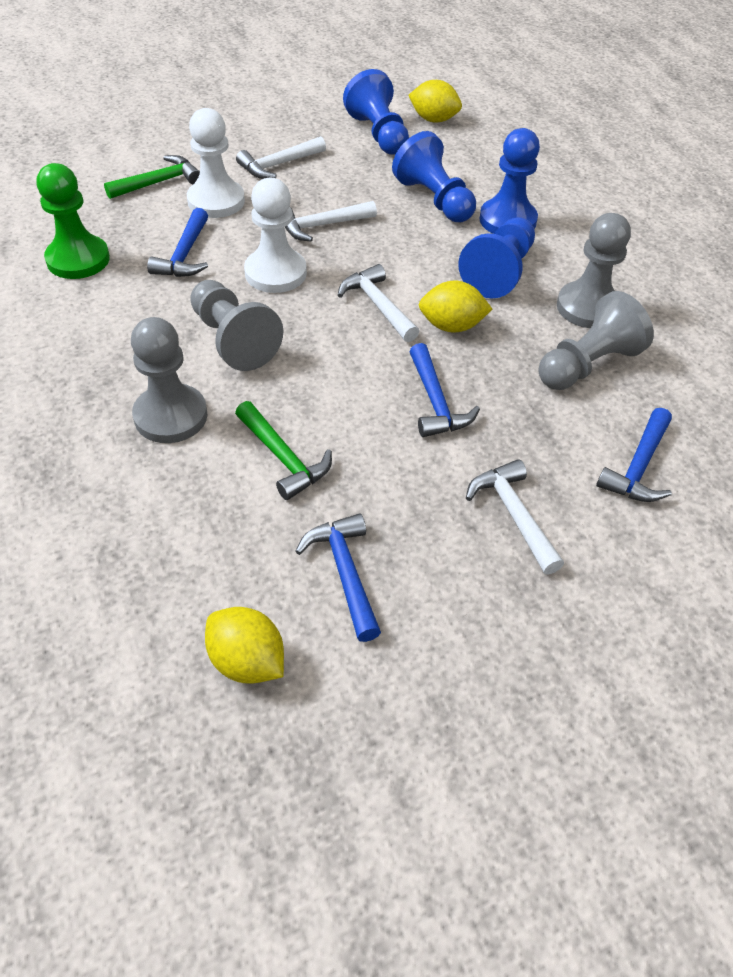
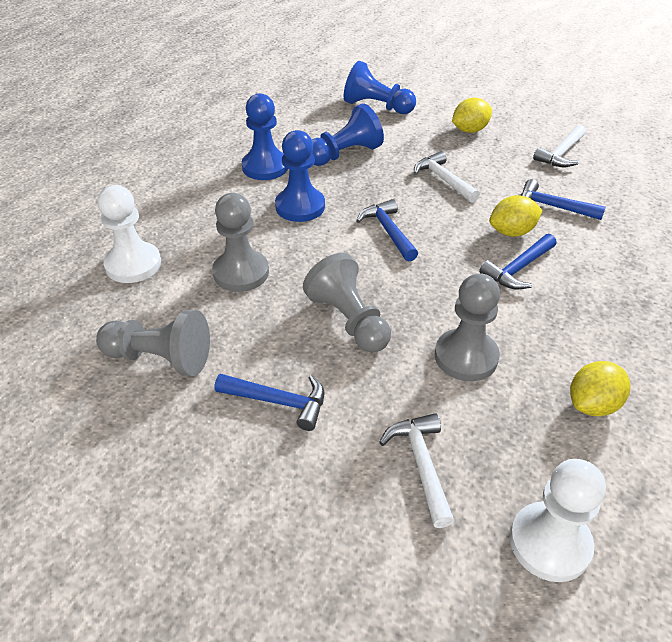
green hammer: [104,155,200,199] [235,401,332,500] = 2 -> none = 0
green pawn: [37,163,110,279] = 1 -> none = 0
white hammer: [236,136,326,179] [285,201,377,242] [338,264,419,342] [466,459,564,575] = 4 -> [379,413,455,528] [414,151,480,203] [533,125,586,167] = 3

